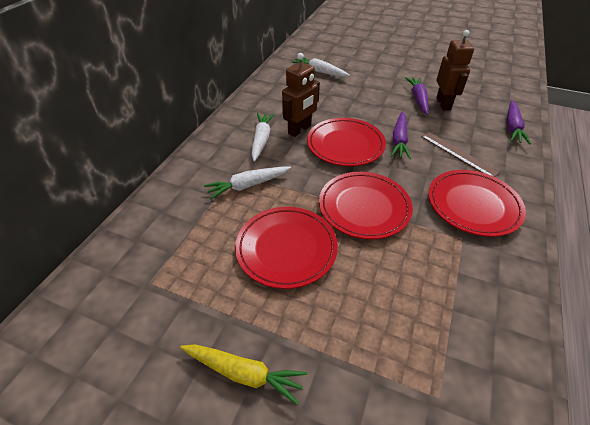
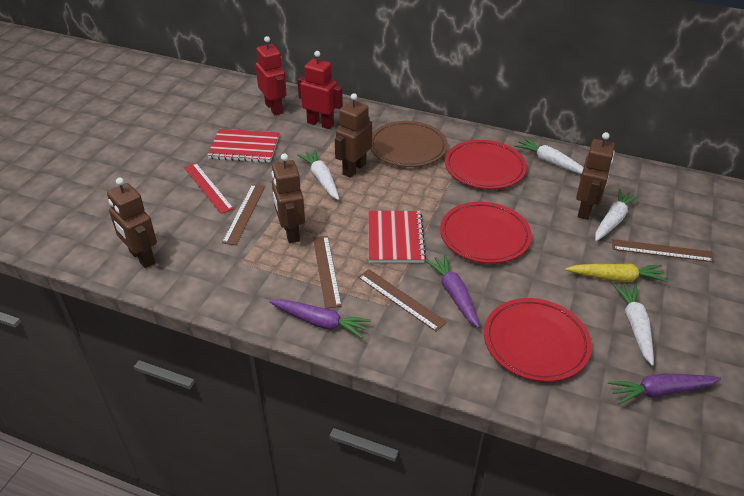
brown plate: none = 0 -> [370,121,448,167] = 1
brown robot: [282,53,320,137] [436,30,474,110] = 2 -> [107,177,157,268] [271,153,305,243] [335,93,372,178] [576,132,615,220] = 4
brown ruler: [421,132,500,177] = 1 -> [222,184,265,245] [313,236,342,309] [358,269,447,332] [612,239,714,262] = 4
red notebook: none = 0 -> [207,129,279,163] [368,211,426,263] = 2
red plate: [235,207,338,289] [307,118,386,166] [319,172,413,239] [428,170,526,237] = 4 -> [440,202,532,263] [445,140,527,189] [484,298,592,382] = 3
red robot: none = 0 -> [256,36,287,115] [298,51,343,129] = 2
red ruler: none = 0 -> [184,163,234,214] = 1
white carrot: [204,167,291,200] [251,113,275,162] [292,57,350,77] = 3 -> [297,150,339,200] [514,137,584,174] [595,189,639,241] [613,284,654,366] = 4

